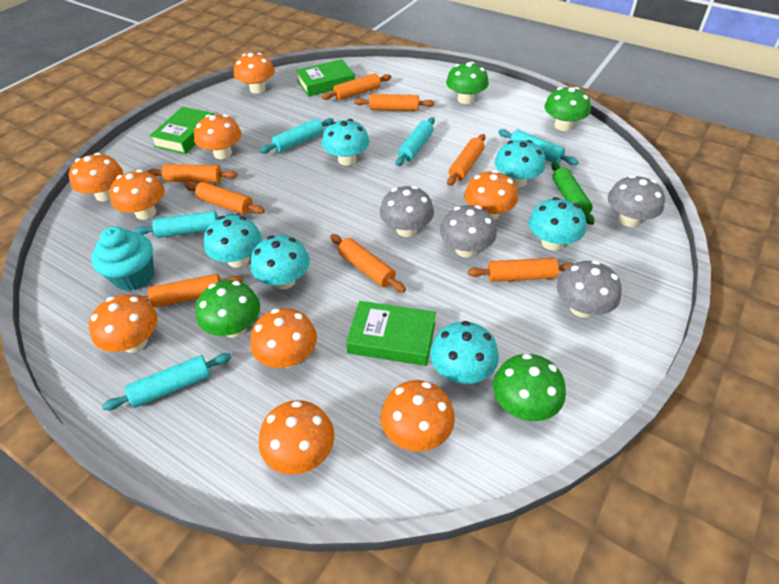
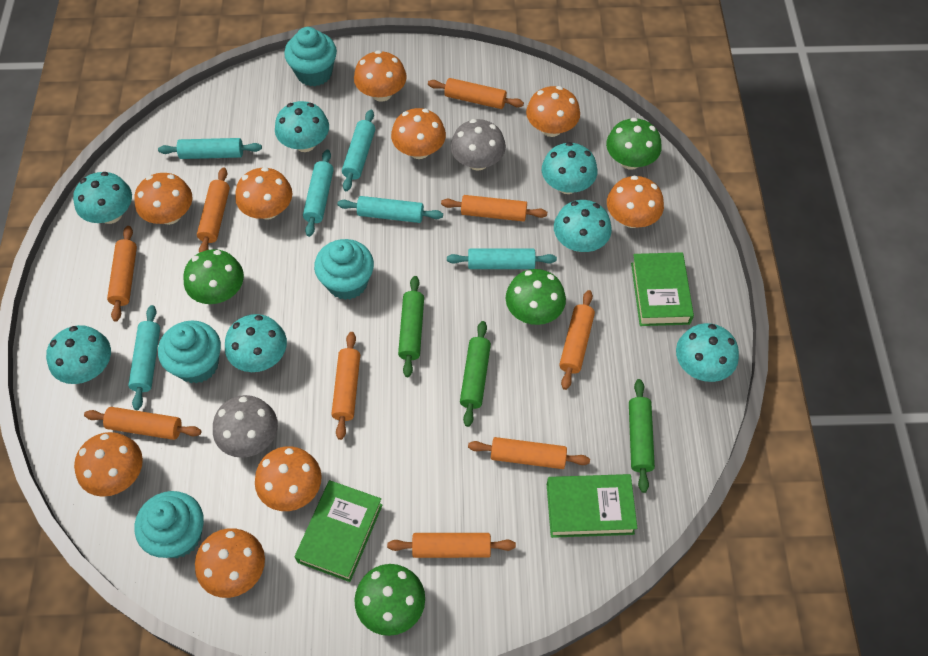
green rolling pin: [551,162,594,225] = 1 -> [398,276,424,377] [460,321,491,427] [629,379,655,493] = 3
grey mushroom: [380,186,434,237] [440,205,497,258] [557,260,622,318] [608,175,665,227] = 4 -> [213,395,278,458] [451,119,506,171] = 2
orange rolling pin: [138,274,243,308] [147,164,238,183] [185,182,265,214] [322,73,391,100] [330,234,406,293] [354,94,434,111] [447,134,485,186] [468,258,574,282] = 8 -> [84,407,201,440] [107,226,137,322] [197,168,230,253] [331,332,360,440] [387,533,516,558] [428,78,524,109] [441,195,547,222] [468,437,590,469] [559,290,595,390] = 9
turquoise cupcake: [91,226,154,291] = 1 -> [135,491,204,558] [158,321,221,384] [284,27,337,87] [314,239,374,300] = 4
turquoise mushroom: [204,215,262,268] [251,235,310,289] [322,119,369,166] [430,321,499,384] [495,140,545,188] [529,197,586,251] = 6 -> [46,325,111,384] [73,172,132,224] [225,314,287,372] [275,101,329,152] [542,142,597,194] [554,200,612,252] [676,323,739,382] = 7
turquoise rolling pin: [102,353,231,410] [134,211,235,238] [260,118,334,154] [396,117,435,166] [498,129,578,165] = 5 -> [128,305,160,410] [158,138,262,159] [303,150,334,237] [337,196,443,223] [342,110,375,191] [447,248,557,269] = 6

